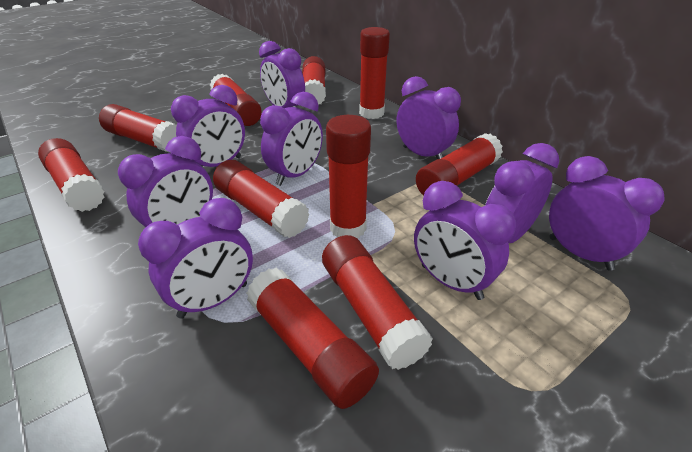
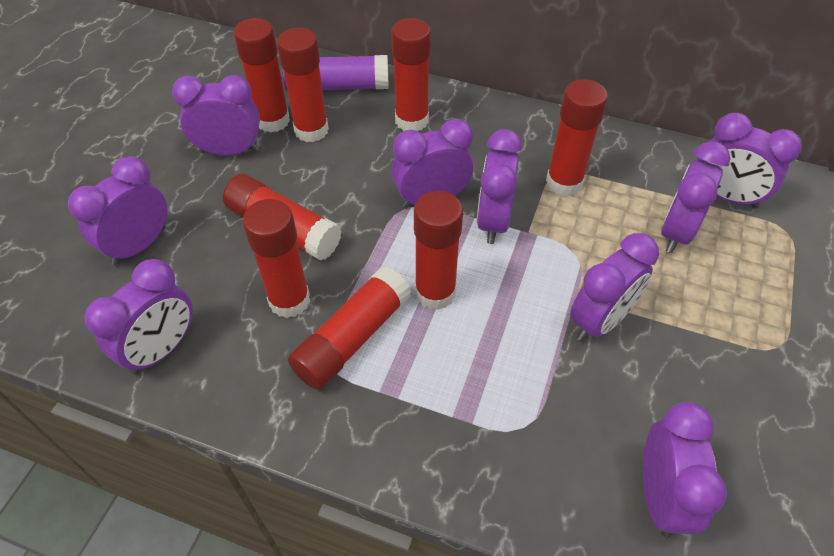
purple glue stick: none = 0 -> [282,55,389,92] = 1
red glue stick: [38,138,105,212] [99,104,177,153] [210,74,262,126] [213,160,310,238] [246,268,379,409] [302,56,326,105] [322,235,433,370] [326,115,371,238] [359,27,390,119] [416,133,503,196] = 10 -> [223,174,342,261] [234,18,290,133] [243,199,310,318] [277,28,329,142] [288,266,411,390] [391,18,431,131] [414,191,463,310] [546,79,608,196] = 8

